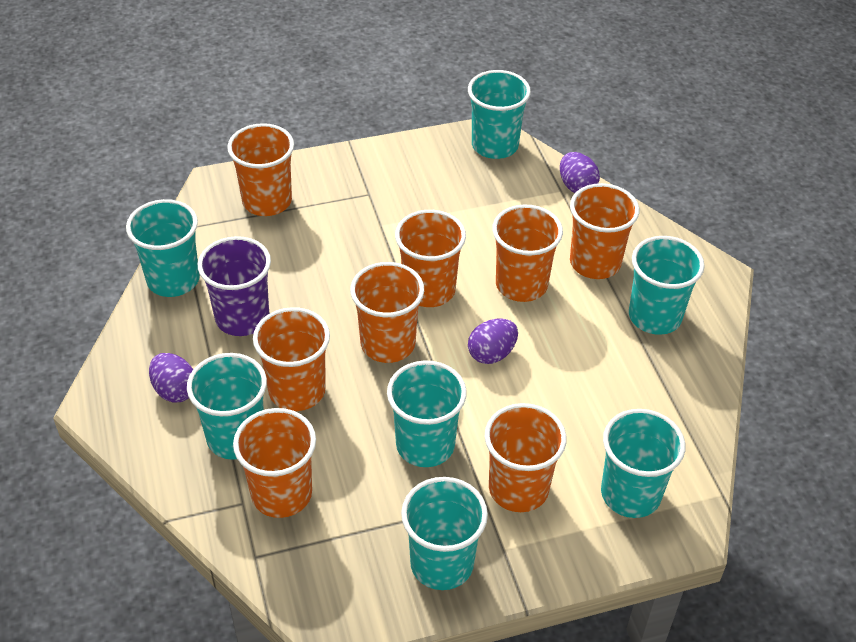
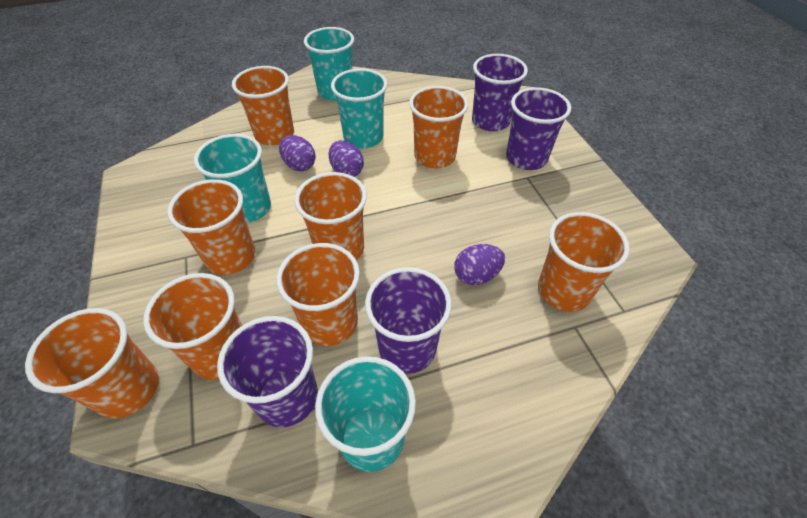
purple cup: [198,236,271,336] = 1 -> [217,316,318,427] [365,267,452,374] [472,54,528,131] [506,87,571,170] = 4
turquoise cup: [126,199,200,297] [187,353,267,460] [387,360,467,467] [401,477,488,590] [468,70,531,159] [601,409,685,518] [629,236,705,335] = 7 -> [194,134,271,223] [304,27,354,101] [315,356,416,472] [331,68,387,148] = 4

